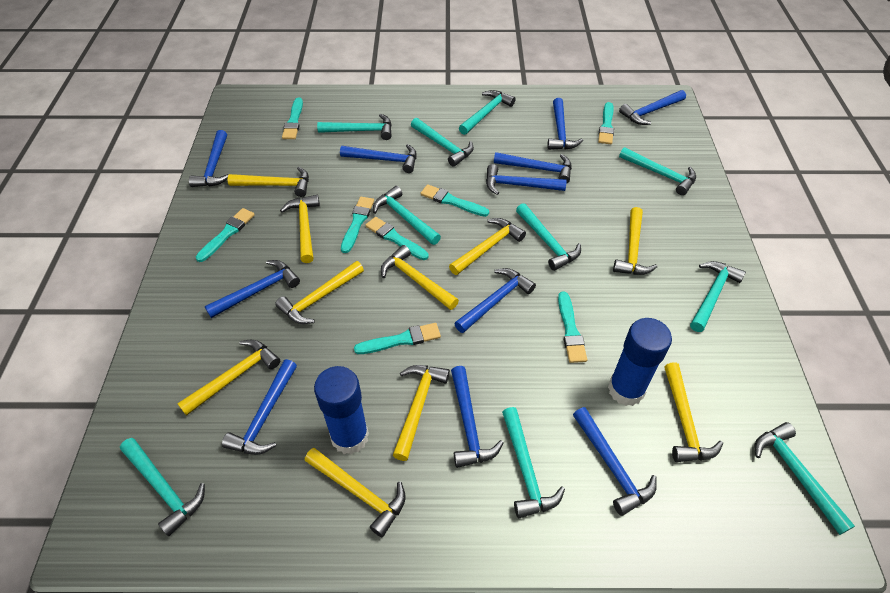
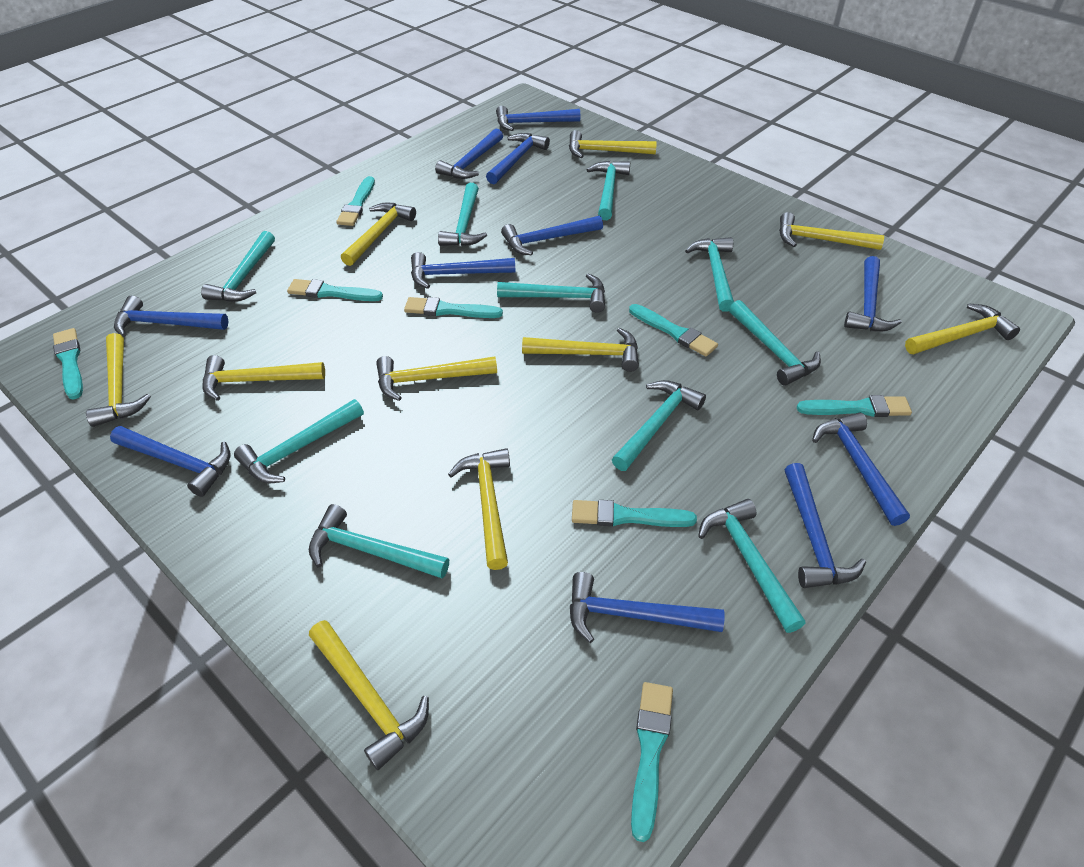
blue glue stick: [314,366,369,454] [608,318,672,406] = 2 -> none = 0

